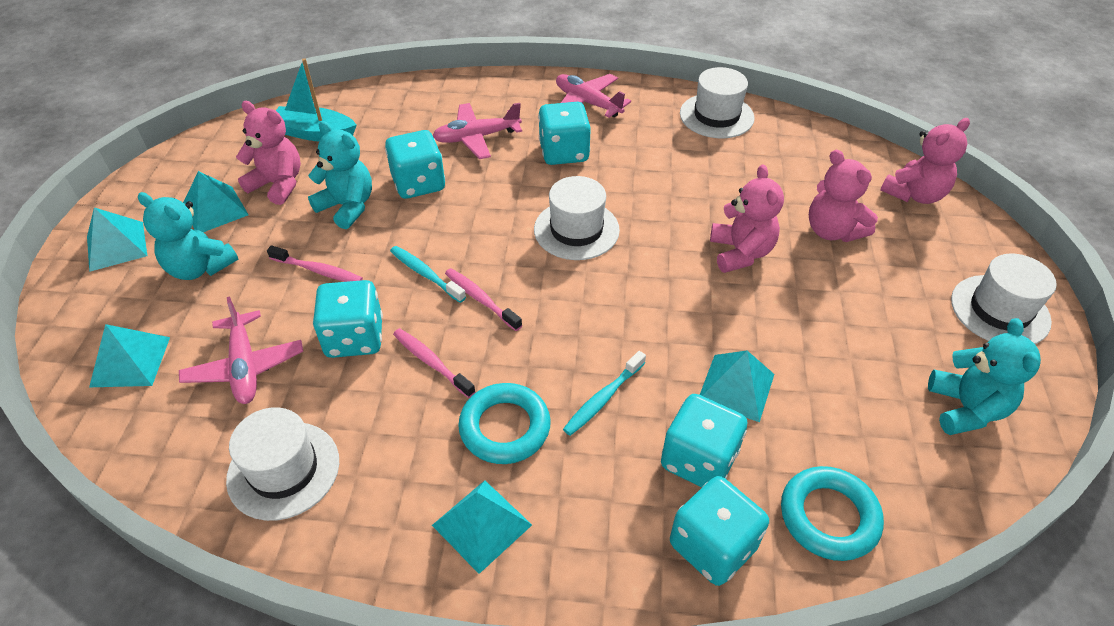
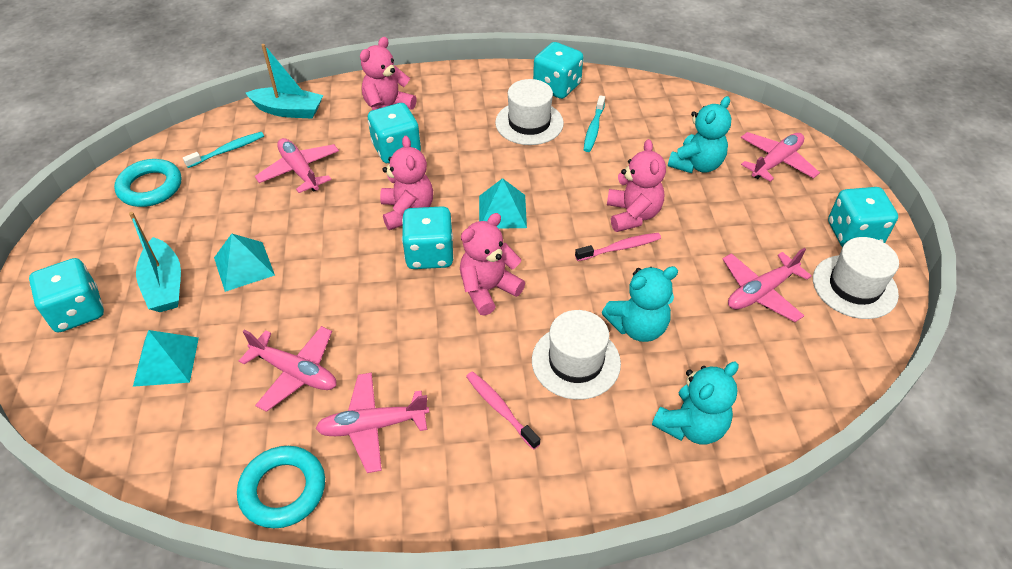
pink plane: [179,296,303,404] [433,103,522,159] [556,74,631,118] = 3 -> [239,326,336,412] [255,138,339,193] [315,373,429,473] [723,248,812,322] [741,132,820,182] = 5
pink toothbrush: [267,245,363,282] [393,328,476,398] [445,268,522,331] = 3 -> [466,371,540,450] [575,233,661,261] = 2
turquoise boat: [276,58,357,141] = 1 -> [129,212,181,312] [246,44,323,119] = 2
turquoise pyramid: [87,207,147,272] [89,324,170,387] [183,171,249,232] [432,480,532,574] [700,351,774,422] = 5 -> [133,330,199,387] [214,234,275,292] [479,178,527,229] = 3
white hat: [226,407,339,521] [534,176,620,260] [680,67,754,138] [951,253,1057,344] = 4 -> [495,79,564,145] [532,310,621,400] [813,237,899,319] = 3

